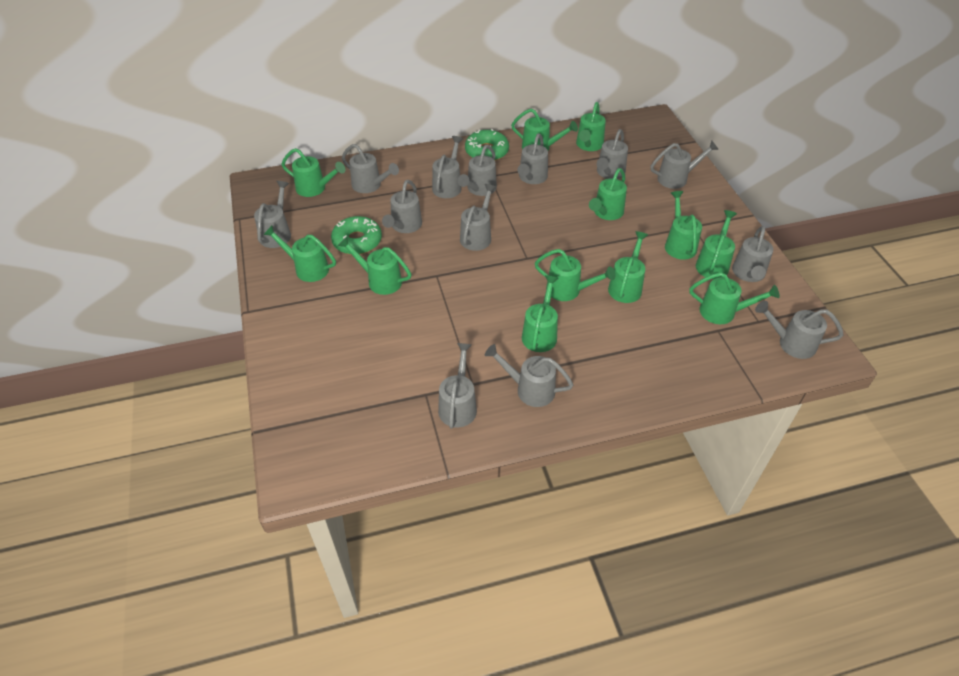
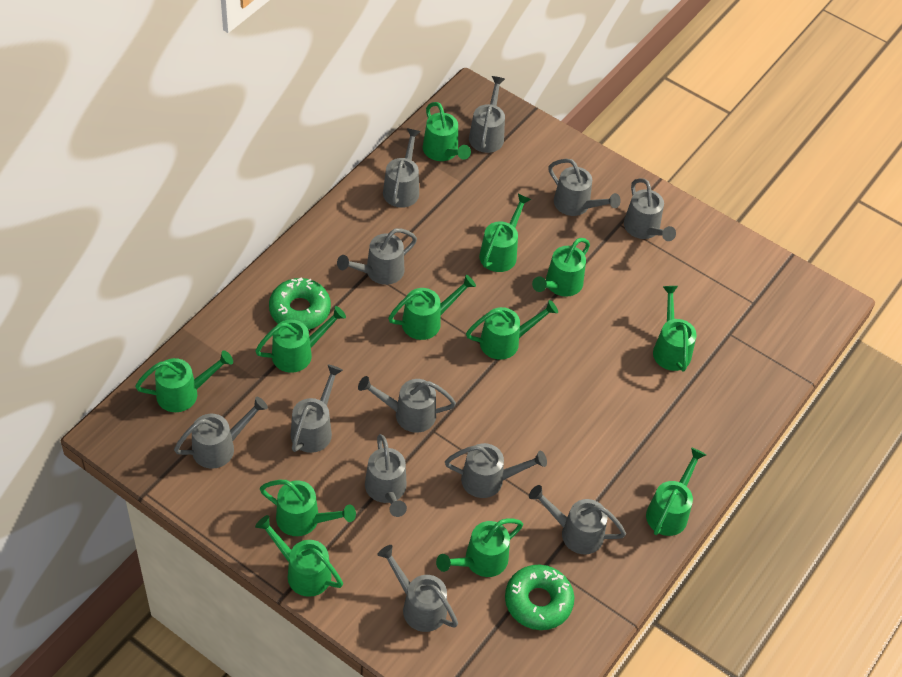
grey watering can: [254,181,291,248] [342,144,399,193] [382,180,422,233] [432,136,463,198] [438,343,477,428] [458,145,497,196] [460,184,497,251] [485,344,573,407] [517,134,548,184] [597,129,628,179] [650,141,719,189] [732,226,773,282] [755,301,844,359] = 13 -> [174,397,268,469] [291,365,343,453] [337,228,417,285] [358,376,456,433] [365,434,407,517] [377,545,458,632] [383,128,421,208] [445,443,547,498] [469,76,505,153] [529,485,626,554] [548,159,621,216] [624,178,676,241] = 12

